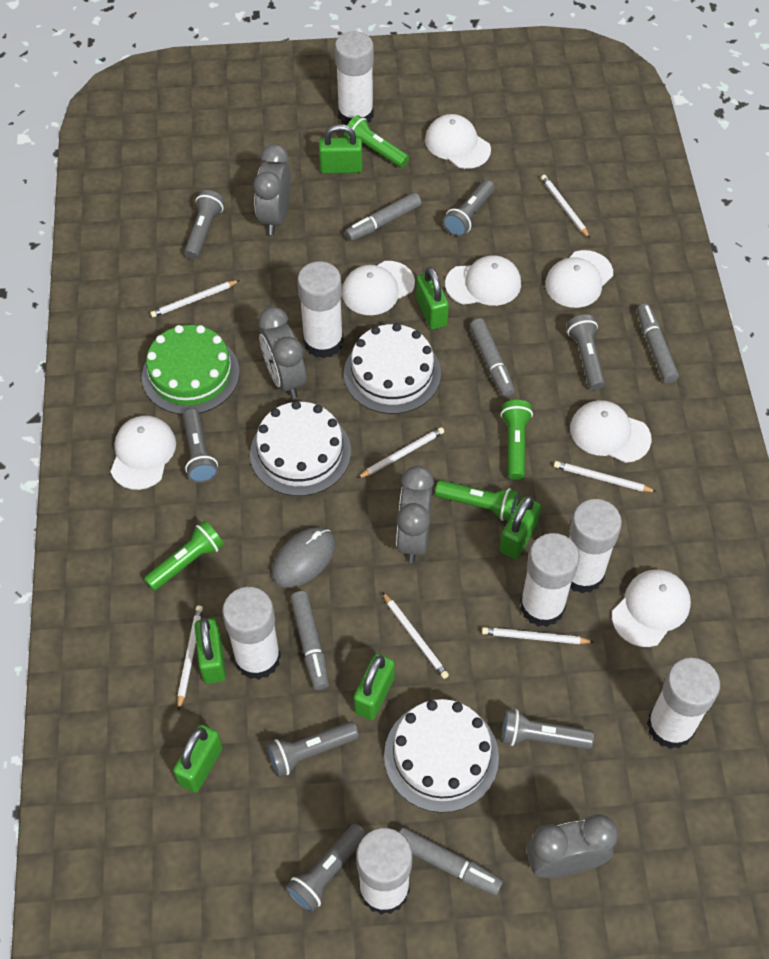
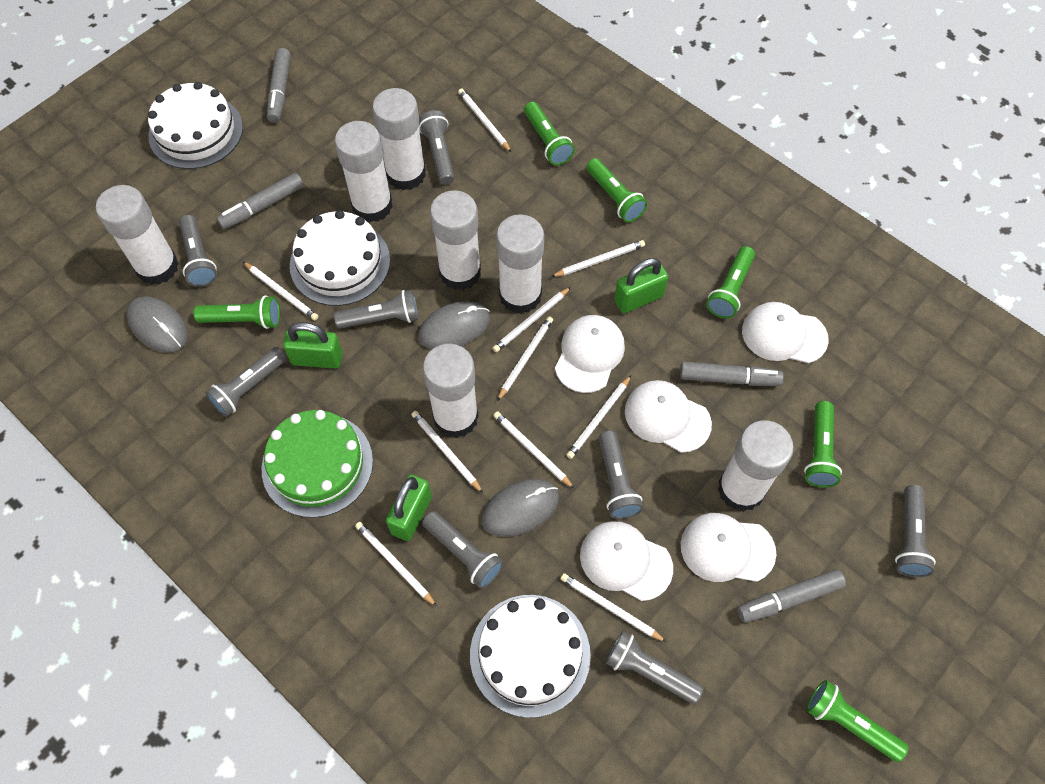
green flashlight: [144,521,224,591] [344,115,409,168] [435,480,519,521] [501,400,533,480] = 4 -> [193,295,280,329] [524,102,575,165] [586,158,647,222] [707,246,755,319] [804,401,842,488] [806,680,909,762] = 6
green padlock: [173,725,222,793] [195,618,226,684] [319,124,363,173] [354,654,395,720] [416,267,449,330] [499,496,541,559] = 6 -> [283,322,343,368] [386,474,432,541] [614,258,668,313] = 3
grey clock: [253,144,291,235] [258,307,306,398] [396,466,434,563] [526,814,618,878] = 4 -> none = 0
grey flashlight: [183,408,218,483] [184,190,225,259] [266,721,359,777] [286,824,367,913] [443,180,495,237] [501,709,594,749] [567,315,605,390] = 7 -> [179,215,217,287] [205,347,287,417] [334,290,419,329] [419,110,455,185] [422,511,504,589] [599,431,643,519] [606,631,704,704] [895,485,936,577] = 8
grey marker: [290,591,329,690] [345,192,421,241] [399,827,503,895] [470,318,515,397] [637,304,679,383] = 5 -> [216,173,304,230] [267,48,291,123] [680,361,784,386] [737,569,846,623] = 4
grey mouse: [272,527,335,588] = 1 -> [127,296,188,353] [418,301,491,349] [482,479,559,537] = 3
white cap: [110,416,176,490] [342,261,415,315] [425,114,491,169] [445,255,521,306] [545,250,613,308] [570,400,652,463] [612,569,691,647] = 7 -> [555,315,625,393] [580,521,673,601] [625,380,712,453] [681,513,776,582] [742,302,829,363] = 5
white pencil: [150,280,240,317] [178,606,203,711] [357,427,444,479] [382,592,449,679] [482,627,594,644] [541,175,590,238] [554,461,657,492] = 7 -> [243,262,319,321] [355,522,437,607] [411,411,483,493] [458,88,511,152] [493,287,571,352] [493,411,575,489] [497,316,553,401] [551,240,645,277] [561,573,666,642] [566,375,631,459] = 10

